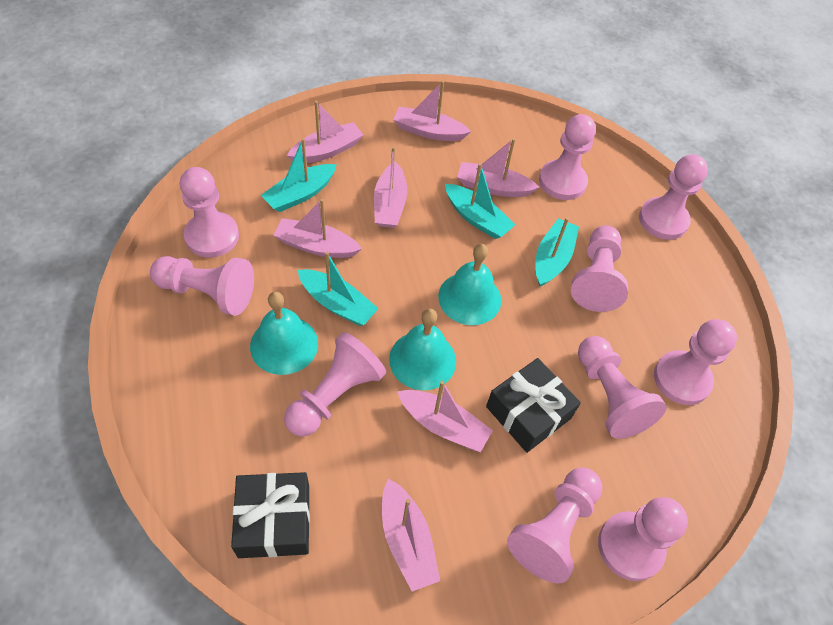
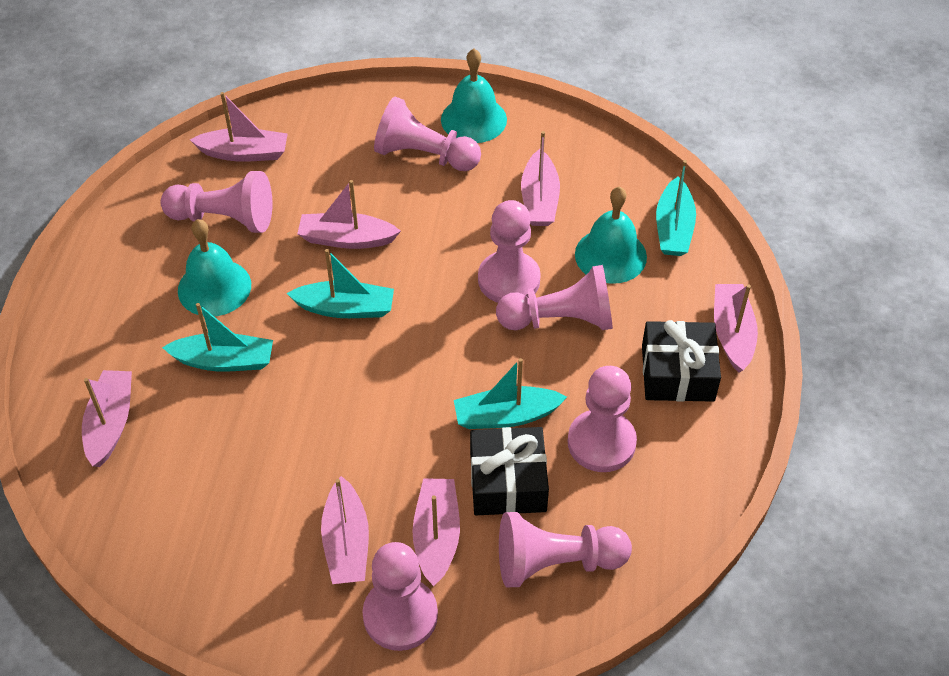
pink pawn: [150,256,254,316] [180,167,239,258] [284,332,386,437] [507,468,603,583] [539,114,596,200] [571,225,628,312] [578,336,667,439] [598,497,688,581] [639,154,708,240] [654,319,737,405] = 10 -> [160,171,272,233] [362,542,438,651] [374,97,481,171] [478,200,541,303] [496,265,613,330] [499,512,632,587] [568,366,637,472] = 7

